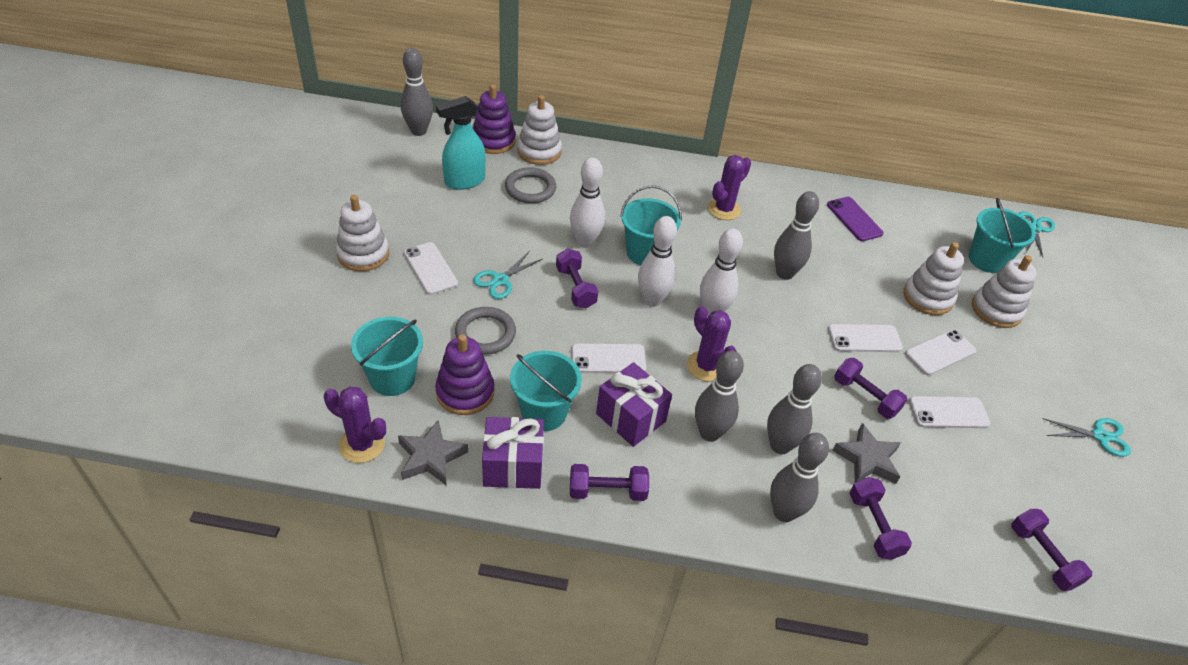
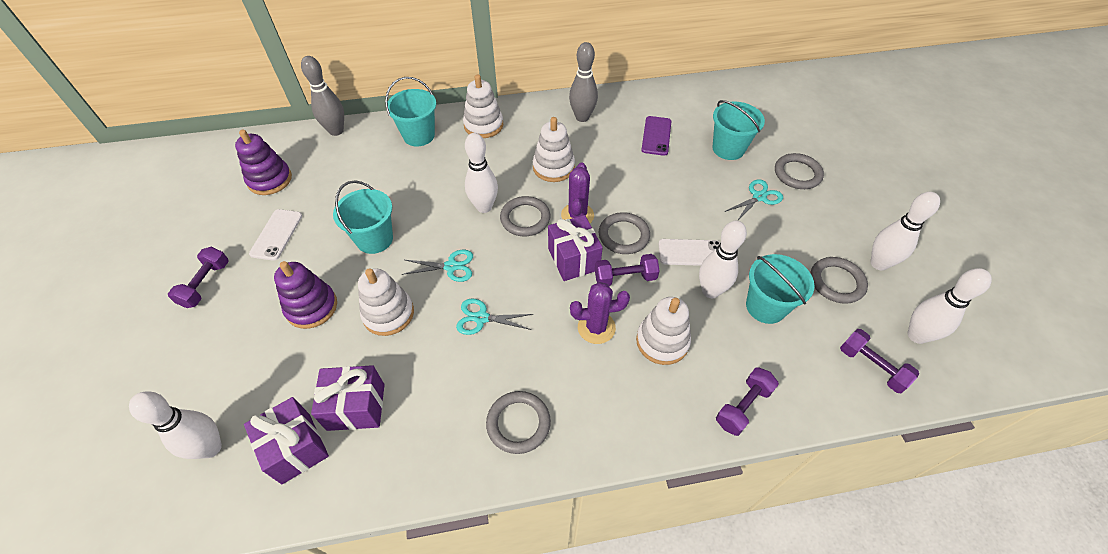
grey bowling pin: [401,48,433,136] [695,350,744,442] [767,364,822,454] [770,433,829,522] [774,191,819,280] = 5 -> [301,56,344,136] [569,42,598,122] = 2
grey ring: [455,307,516,355] [505,167,556,203] = 2 -> [486,391,551,454] [500,196,550,236] [599,212,650,254] [775,153,824,189] [811,257,868,304] = 5
grey star: [398,419,468,485] [832,423,901,484] = 2 -> none = 0
purple cactus: [324,387,386,463] [687,306,737,382] [708,155,751,220] = 3 -> [561,162,594,223] [570,282,630,344] = 2
purple dumbbell: [556,248,598,308] [570,464,649,501] [834,358,907,419] [850,477,912,560] [1011,509,1092,591] = 5 -> [168,247,229,308] [595,254,660,286] [716,367,779,436] [840,329,919,393] = 4
purple gift: [482,417,544,489] [596,362,672,447] = 2 -> [244,397,329,484] [311,365,384,431] [548,215,603,281] = 3
turquoise spray bottle: [436,96,486,190] = 1 -> none = 0
white bowling pin: [570,158,605,248] [638,216,677,307] [700,228,743,317] = 3 -> [129,391,222,459] [465,133,498,213] [699,221,747,298] [871,192,940,270] [908,268,992,344] = 5
white phone: [404,242,458,295] [572,343,646,373] [828,324,903,352] [905,330,976,375] [909,396,990,428] = 5 -> [249,209,302,261] [659,239,721,266] = 2

